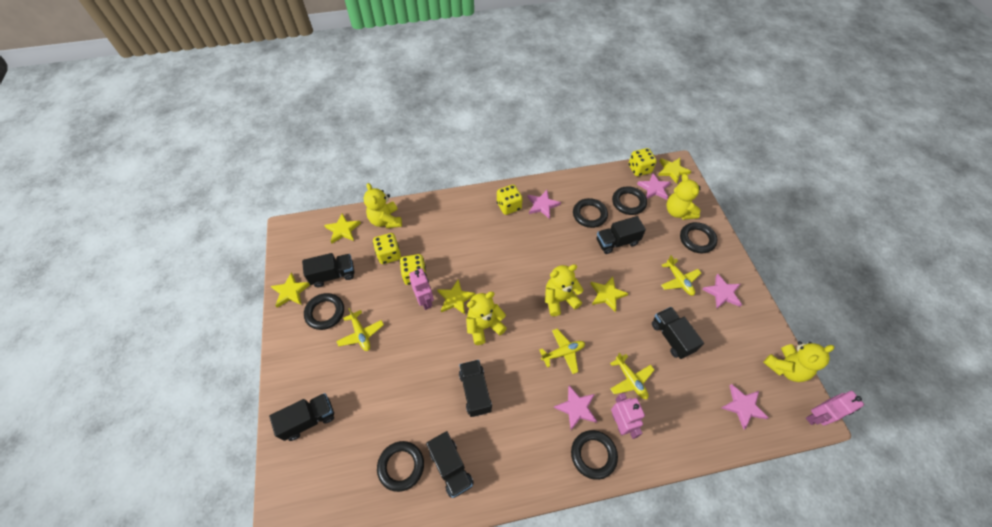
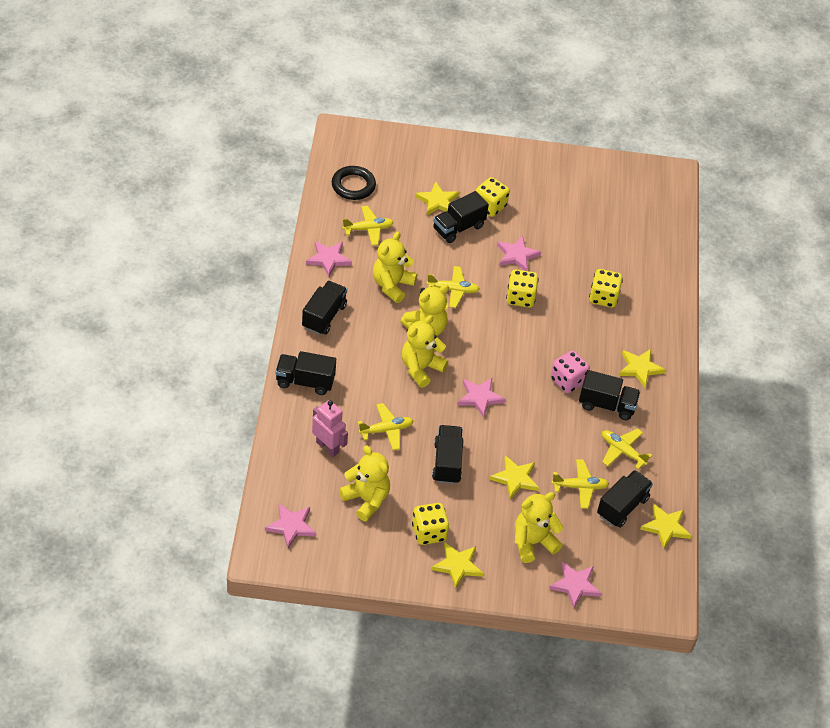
black ring: [304,293,344,330] [377,441,424,492] [571,430,618,480] [573,198,608,228] [612,186,647,215] [680,222,717,253] = 6 -> [332,166,376,200] = 1
pink dice: none = 0 -> [550,351,590,393] = 1
pink robot: [409,268,434,310] [611,393,645,439] [806,391,864,426] = 3 -> [312,400,348,457] = 1
yellow plane: [336,308,384,351] [539,329,585,374] [610,353,654,399] [661,255,701,296] = 4 -> [342,206,394,246] [358,403,413,450] [427,266,480,308] [551,459,609,509] [602,428,652,469] = 5

